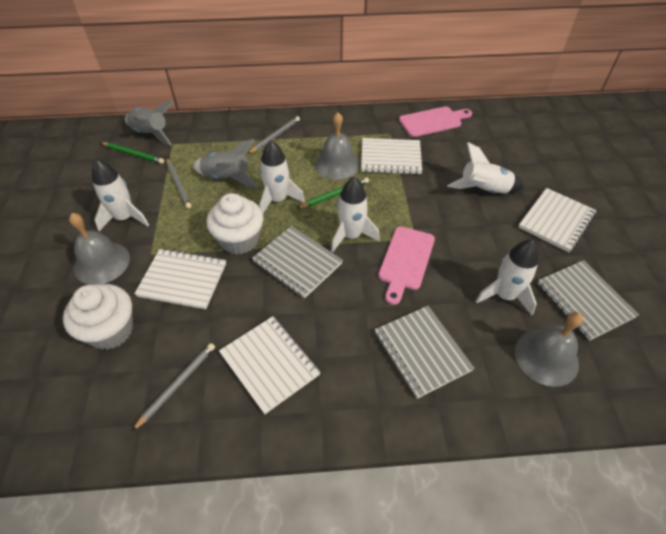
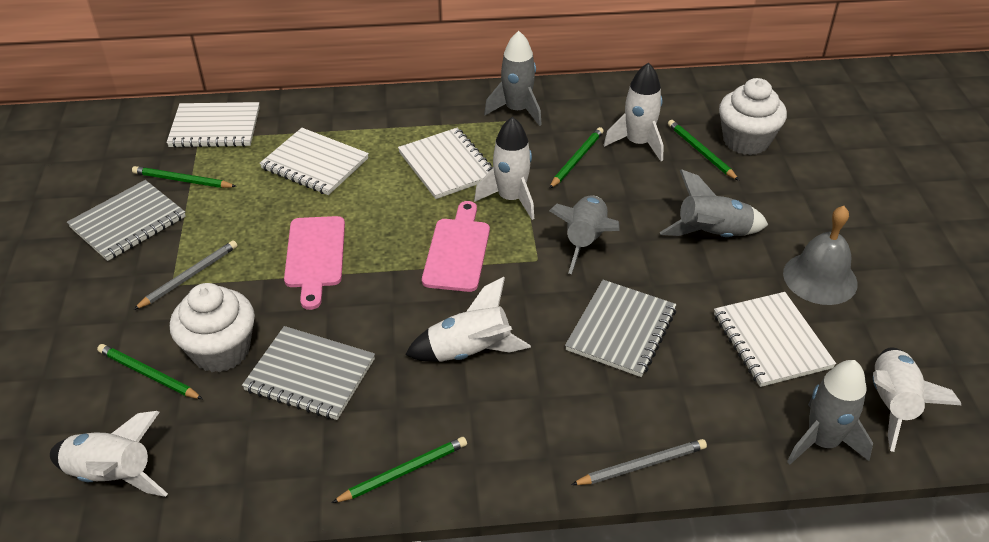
green pencil: [100,142,164,164] [297,177,369,209] = 2 -> [97,344,203,399] [132,166,237,188] [332,437,467,503] [549,127,604,189] [668,120,739,181] = 5
grey bell: [69,213,130,285] [315,112,360,180] [515,312,583,387] = 3 -> [783,206,858,305] = 1
grey pencil: [132,343,215,431] [166,158,192,209] [248,116,300,154] = 3 -> [133,240,237,310] [571,439,707,485] = 2
grey rocket: [125,101,174,146] [193,139,258,187] = 2 -> [484,31,542,126] [549,196,619,274] [660,169,768,237] [787,360,873,464] = 4

